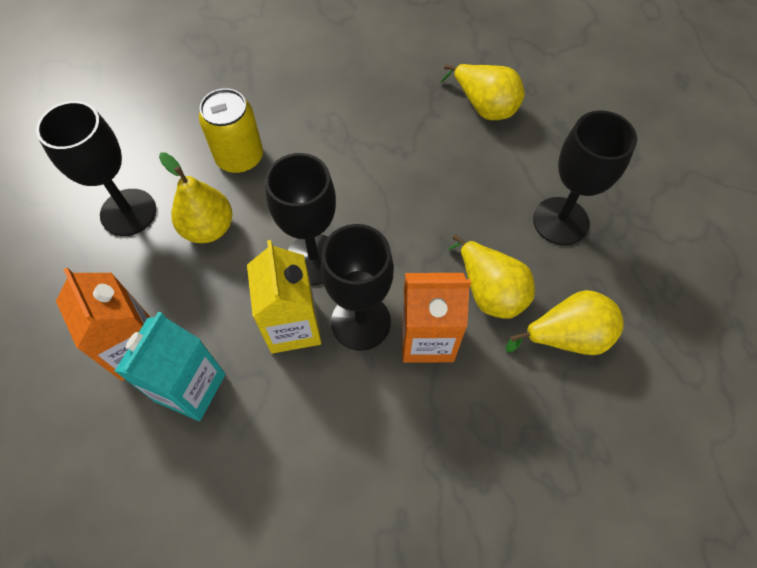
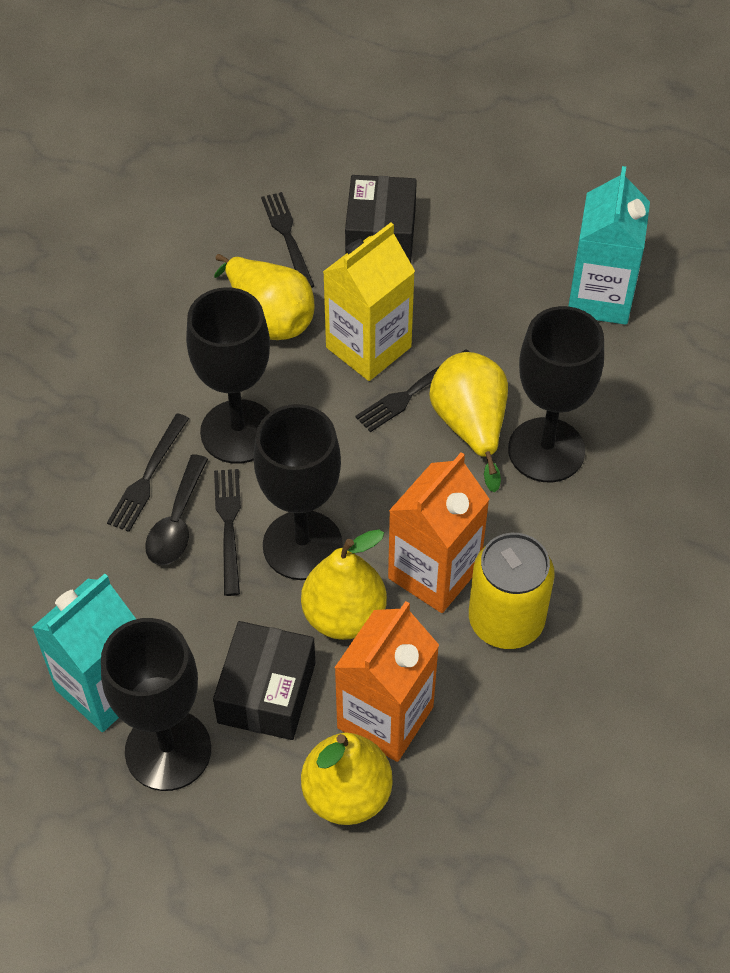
black box: none = 0 -> [213,621,316,740] [345,175,417,263] = 2
black fork: none = 0 -> [107,413,189,532] [214,469,241,596] [261,192,314,288] [355,349,469,432] = 4
black spoon: none = 0 -> [145,454,208,565] = 1
turquoise carton: [114,311,225,421] = 1 -> [32,574,136,732] [568,166,650,325] = 2

